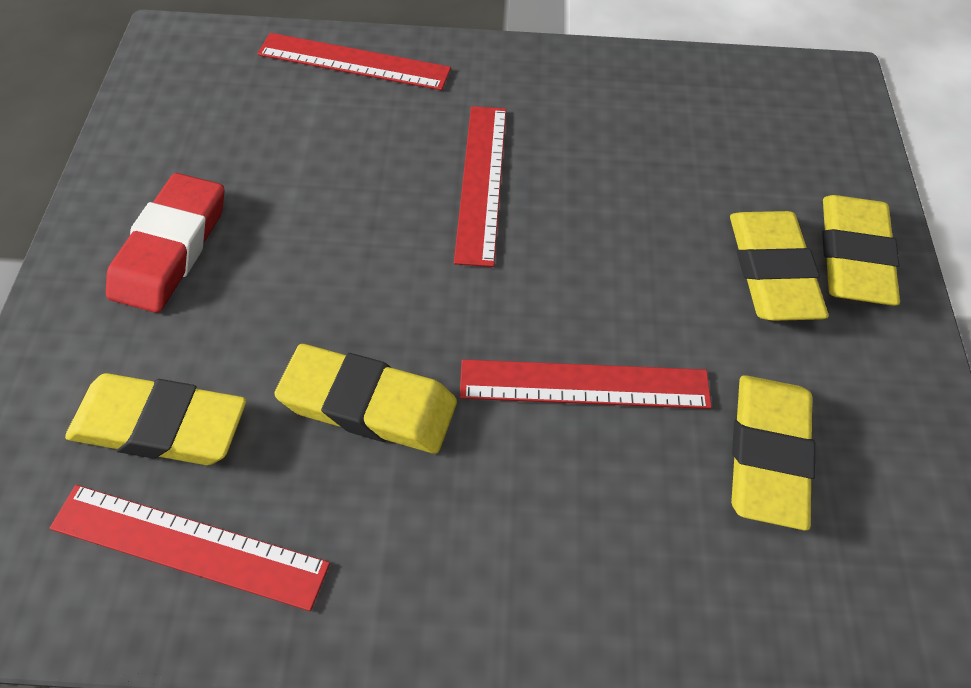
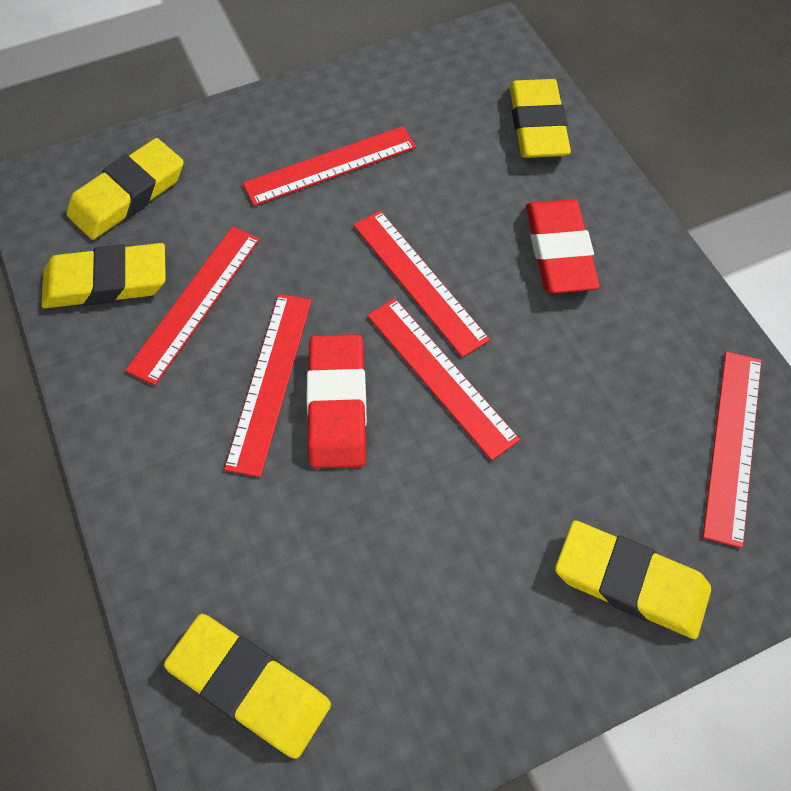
red eraser: [106,173,224,313] = 1 -> [306,334,367,469] [526,199,600,293] = 2
red ruler: [50,485,330,611] [257,33,451,90] [454,106,506,267] [460,359,712,409] = 4 -> [125,227,260,385] [224,294,312,477] [243,126,416,206] [354,211,490,357] [367,298,520,461] [703,351,762,548] = 6

